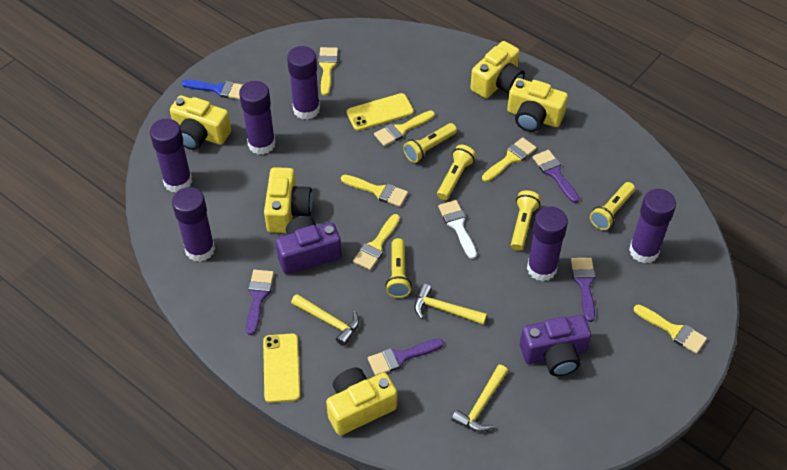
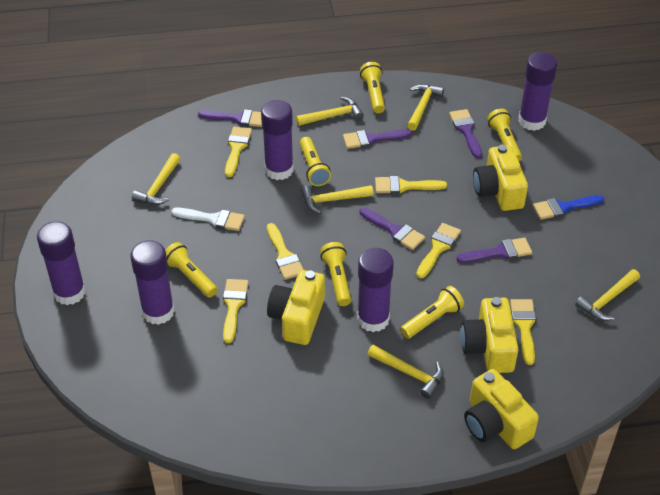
purple brush: [246,270,274,335] [368,338,444,376] [532,150,579,203] [571,258,596,322] = 4 -> [198,109,262,127] [343,129,412,149] [360,208,425,250] [449,109,482,158] [456,237,532,263] = 5
purple camera: [276,216,342,274] [520,315,591,376] = 2 -> none = 0
purple glue stick: [150,119,192,193] [172,187,215,262] [239,81,276,155] [287,46,320,120] [527,207,568,281] [629,189,676,264] = 6 -> [37,221,86,305] [130,240,175,325] [261,100,294,180] [357,248,394,332] [518,52,558,131] = 5
yellow camera: [170,95,231,150] [264,167,313,233] [326,368,397,435] [470,41,525,98] [507,78,568,132] = 5 -> [267,270,325,345] [461,297,519,373] [464,369,539,449] [473,145,528,211] = 4
yellow flashlight: [385,238,412,298] [403,123,457,163] [437,145,476,200] [511,190,541,251] [590,182,635,230] = 5 -> [165,242,218,298] [300,137,331,186] [320,242,351,306] [360,62,385,113] [400,286,464,339] [487,109,522,161] = 6
yellow hammer: [291,294,359,346] [414,284,487,325] [452,365,508,432] = 3 -> [132,153,181,205] [296,97,364,126] [301,185,374,214] [367,344,444,399] [407,84,444,131] [575,269,640,321] = 6
yellow phone: [263,333,300,403] [347,93,414,131] = 2 -> none = 0

